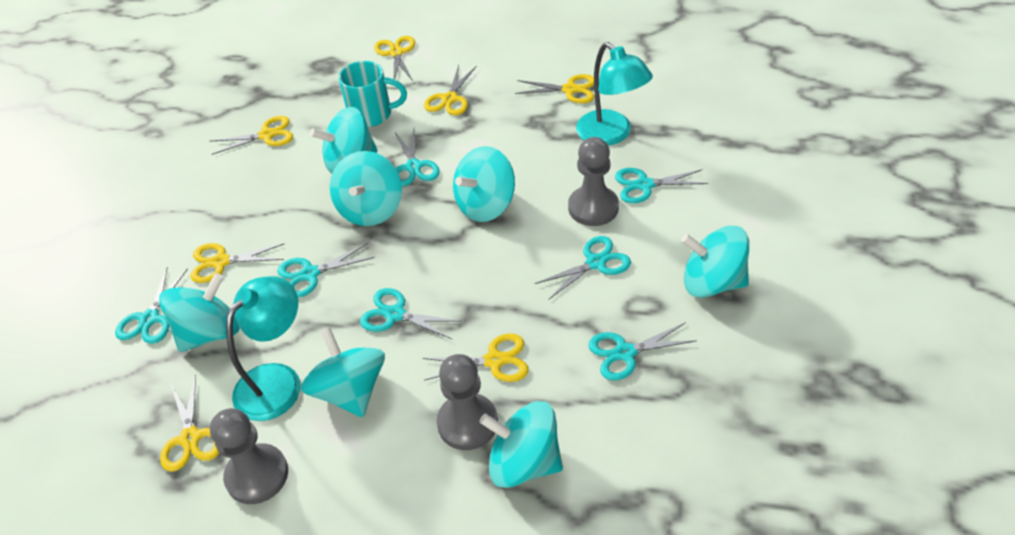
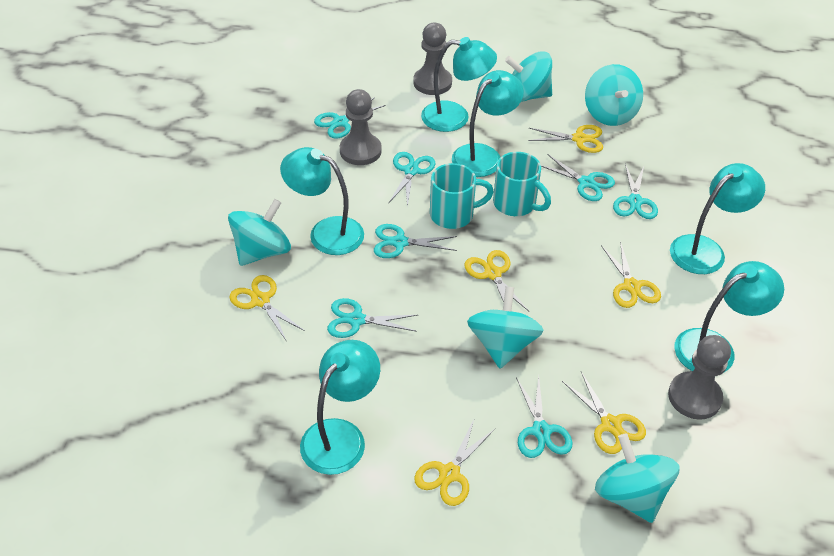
turquoise lamp: [226,276,301,421] [576,42,653,146] = 2 -> [280,147,364,255] [300,340,380,475] [421,37,497,132] [452,70,524,177] [670,163,765,274] [674,261,784,371] = 6
turquoise mug: [338,61,407,127] = 1 -> [430,163,494,229] [493,152,551,216] = 2
turquoise spinning top: [159,273,240,352] [301,327,385,417] [310,107,378,174] [330,151,402,226] [453,146,515,222] [479,401,563,488] [681,226,749,298] = 7 -> [228,199,291,266] [467,286,544,368] [505,51,552,102] [585,64,643,126] [595,434,680,523] = 5
yellow scissors: [160,375,219,472] [190,243,284,283] [211,116,293,155] [374,36,415,81] [423,333,529,382] [424,65,477,116] [515,74,594,103] = 7 -> [230,275,305,342] [414,418,495,506] [464,250,530,312] [529,125,603,153] [562,372,646,454] [601,241,661,308] = 6

